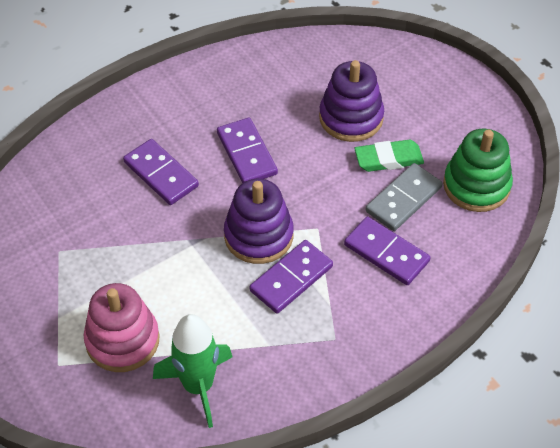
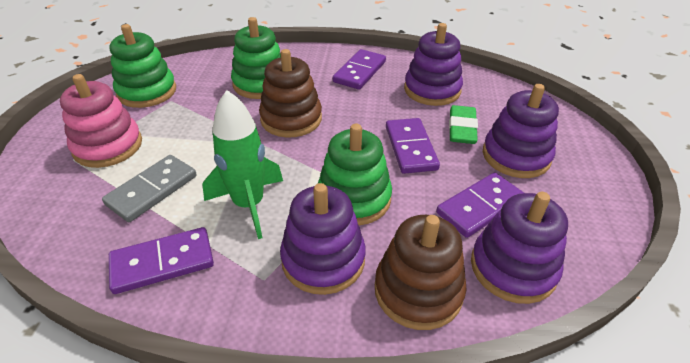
brown stacking toy: none = 0 -> [259,49,322,138] [375,215,466,330] = 2
green stacking toy: [443,129,513,212] = 1 -> [109,24,176,108] [231,17,281,99] [318,124,392,225] = 3
purple stacking toy: [224,179,294,264] [319,60,384,142] = 2 -> [280,183,366,295] [404,23,463,106] [471,192,568,304] [483,84,559,178] = 4

